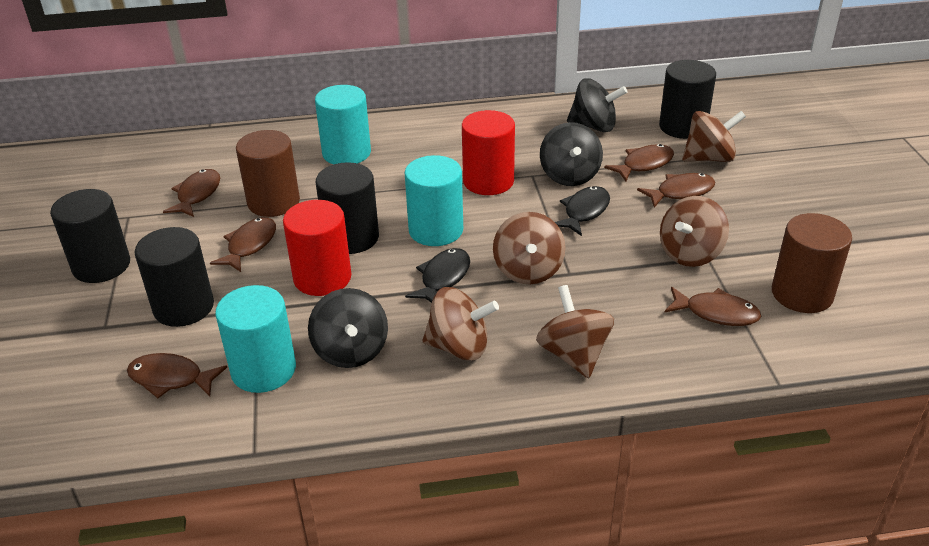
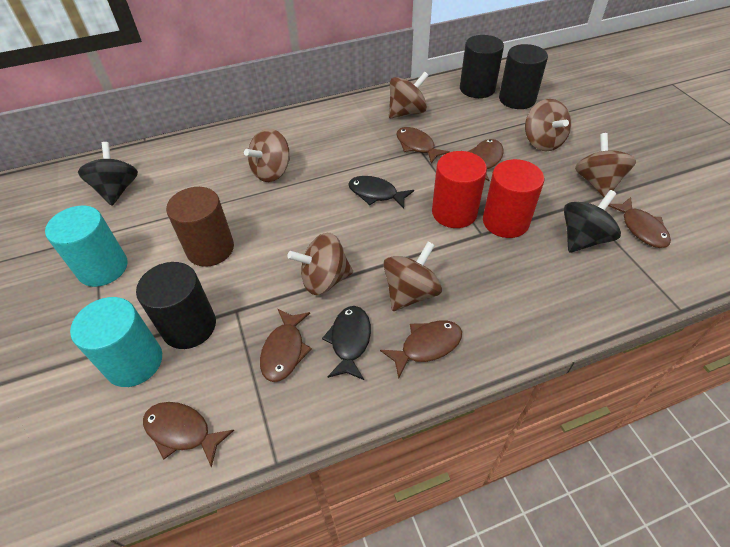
black cylinder: [50,189,130,283] [135,227,214,327] [316,162,379,254] [659,60,716,139] = 4 -> [136,262,216,349] [460,35,504,98] [499,44,548,109] = 3
black spinning top: [308,288,388,368] [540,122,603,186] [567,78,627,132] = 3 -> [78,142,138,206] [564,190,621,253] = 2
brown cylinder: [236,130,300,217] [772,213,852,313] = 2 -> [166,187,234,267] = 1
brown spinning top: [422,287,499,361] [493,212,566,284] [536,285,614,378] [660,196,729,267] [682,111,746,162] = 5 -> [244,128,290,182] [287,233,353,295] [383,242,442,311] [389,72,429,118] [525,99,571,151] [575,133,636,197] = 6
turquoise cylinder: [215,285,296,393] [315,85,371,165] [404,155,463,246] = 3 -> [45,206,128,287] [70,297,162,387] = 2

